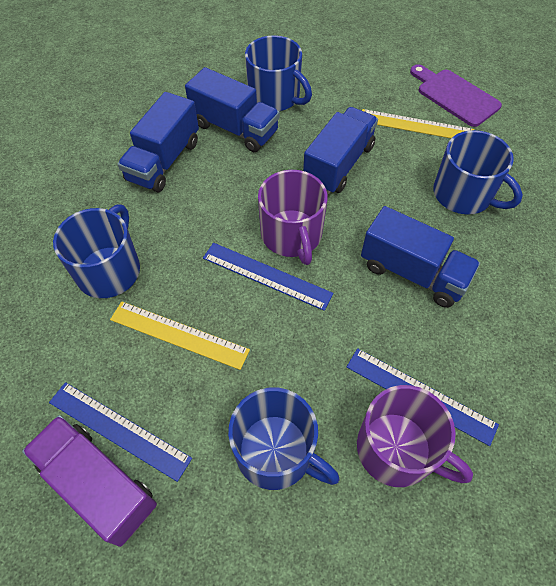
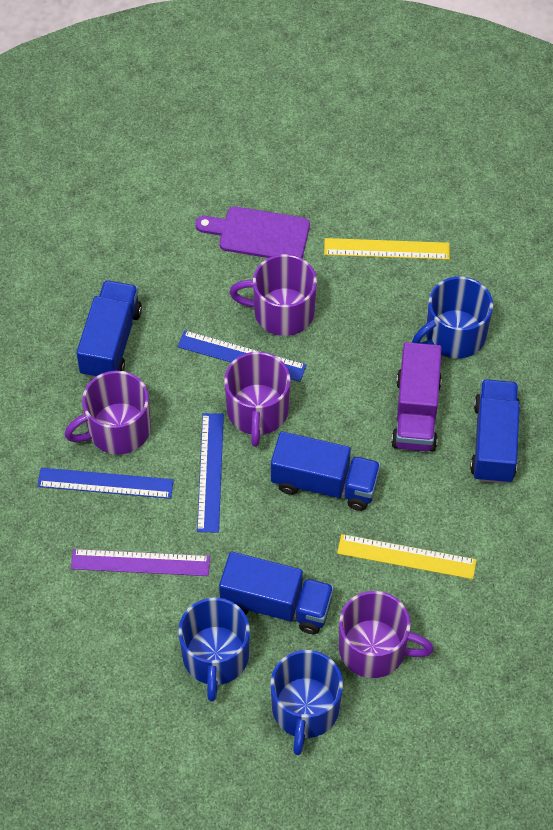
blue mug: [53,204,140,298] [228,388,339,490] [245,35,312,111] [433,130,523,215] = 4 -> [178,597,250,702] [271,650,343,755] [412,276,493,358] = 3
purple mug: [258,170,328,265] [357,385,473,487] = 2 -> [64,371,151,454] [224,352,290,447] [230,254,317,336] [339,591,434,678] = 4
purple ruler: none = 0 -> [71,549,210,576] = 1

